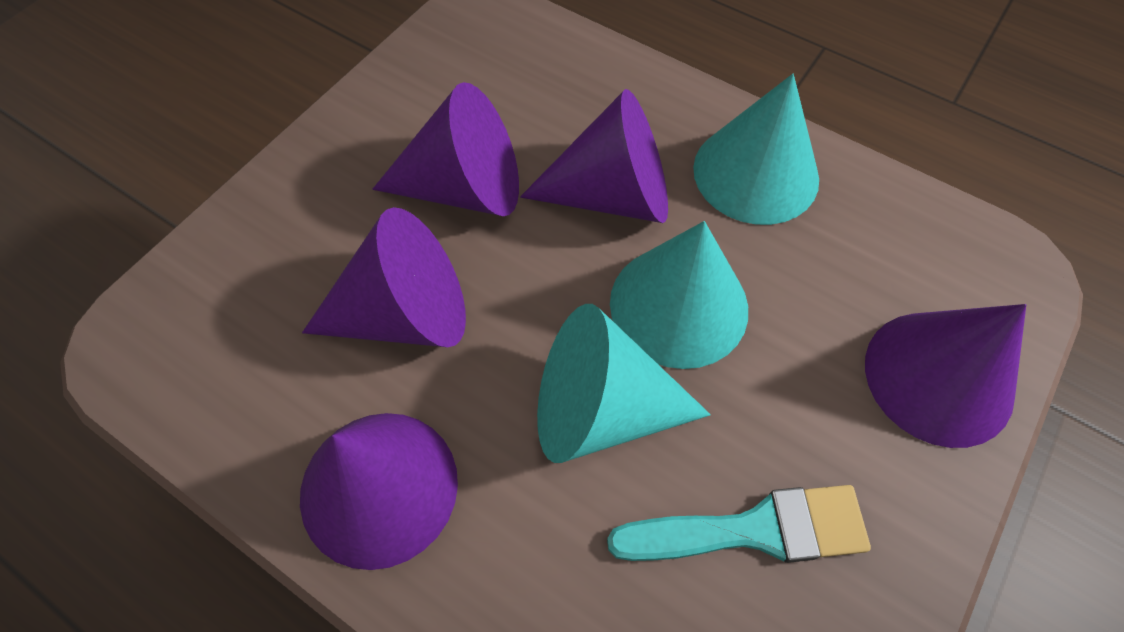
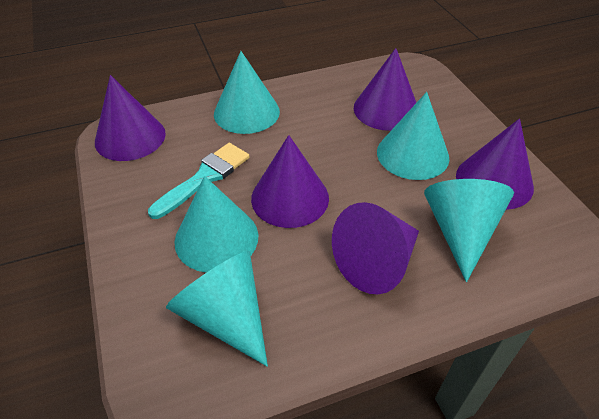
turquoise cone: [537,304,711,463] [610,221,748,369] [693,74,819,225] = 3 -> [166,251,268,366] [174,176,258,273] [214,51,280,134] [377,92,449,180] [424,179,514,282] = 5

